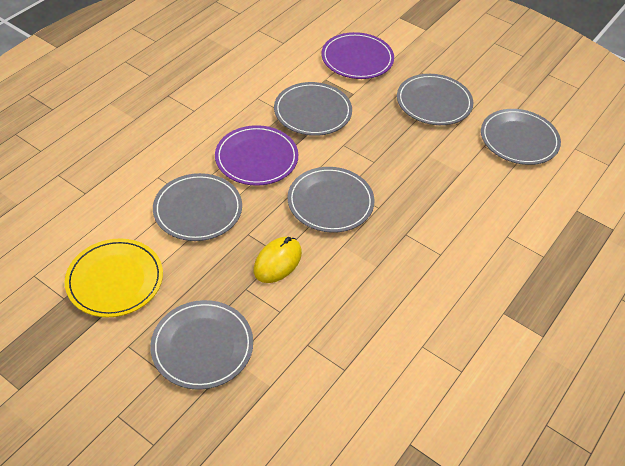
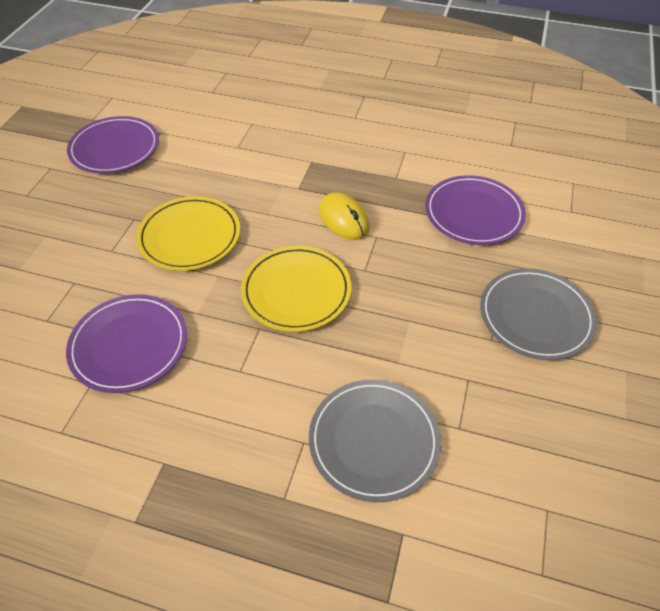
grey plate: [150,300,253,390] [153,173,242,241] [274,82,352,136] [287,167,375,233] [397,74,473,125] [481,109,561,165] = 6 -> [309,380,441,502] [480,268,597,360] = 2
purple plate: [215,125,298,186] [321,32,394,79] = 2 -> [66,294,187,393] [67,116,159,174] [425,175,526,245] = 3
yellow plate: [65,238,163,318] = 1 -> [136,196,240,271] [241,246,352,332] = 2

